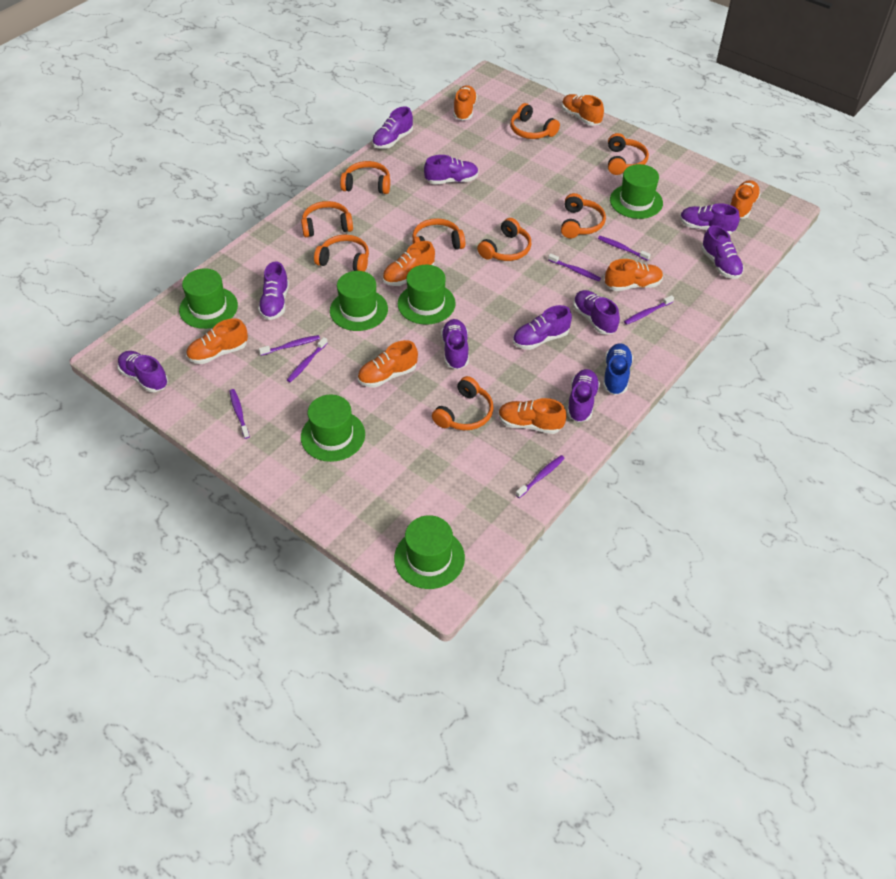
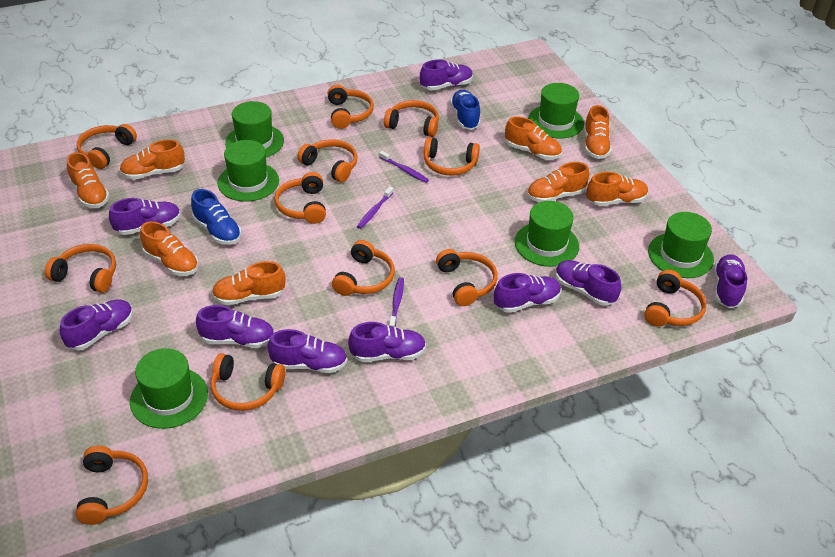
blue shoe: [603,343,633,395] = 1 -> [191,189,241,245] [450,90,480,130] = 2
orange headphones: [301,201,353,237] [314,235,369,272] [340,161,390,194] [412,218,465,250] [432,376,494,430] [477,218,532,261] [510,103,560,139] [561,193,606,238] [608,133,649,175] = 9 -> [45,244,116,293] [75,446,148,525] [77,124,137,169] [211,353,285,411] [274,172,326,224] [297,139,357,182] [328,85,374,129] [332,240,395,296] [384,100,439,137] [424,137,480,176] [436,249,497,306] [644,270,707,327] = 12
purple shoe: [117,351,168,392] [258,261,289,320] [372,107,413,149] [424,155,479,185] [441,319,469,370] [513,305,572,350] [567,369,600,422] [573,290,620,335] [680,203,740,235] [701,225,744,279] = 10 -> [60,299,133,350] [109,198,181,235] [196,305,274,348] [268,329,347,373] [348,322,426,362] [420,59,473,90] [494,273,561,313] [555,260,621,306] [714,254,747,308] = 9
purple toothbrush: [230,389,250,439] [259,335,320,356] [287,337,328,382] [516,455,565,498] [548,254,601,281] [598,236,651,261] [624,295,674,325] = 7 -> [357,186,394,229] [379,151,429,183] [389,277,404,327] = 3

